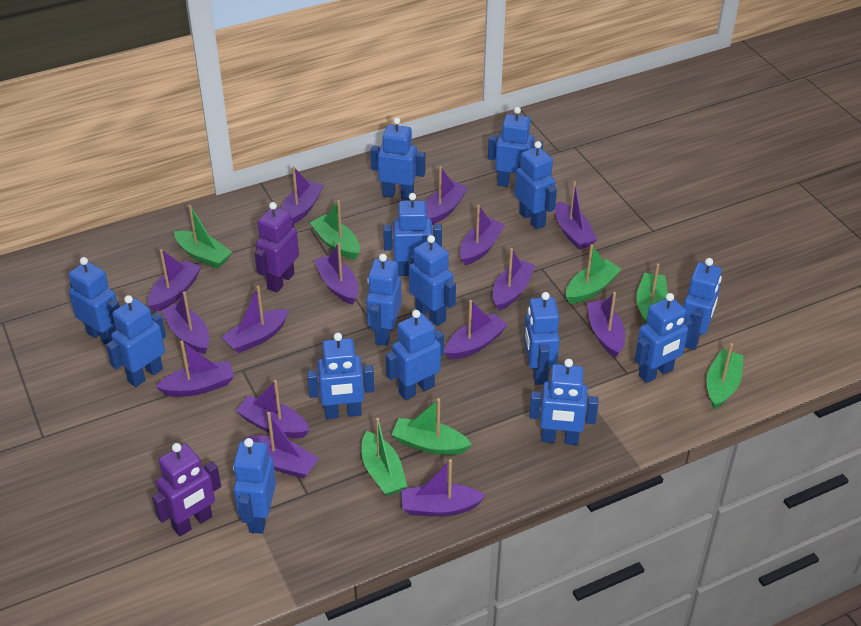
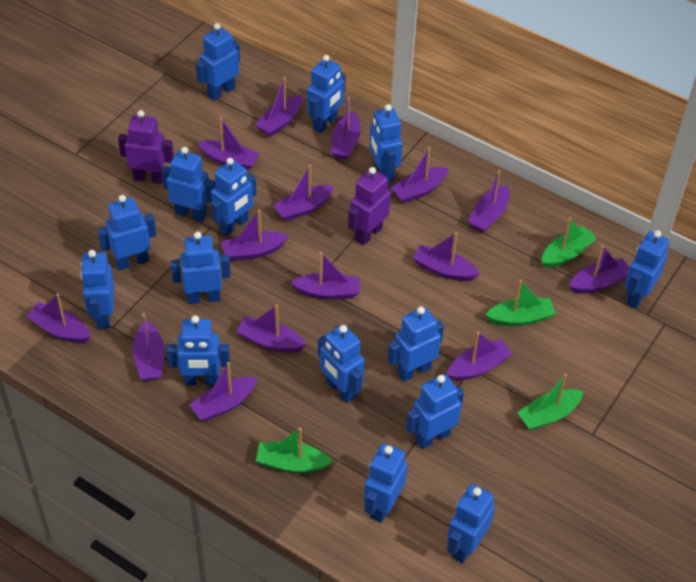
green boat: [174,205,232,268] [310,200,360,260] [362,418,407,496] [391,398,472,455] [566,244,622,304] [636,263,668,324] [707,343,744,409] = 7 -> [256,427,333,473] [486,280,556,326] [517,374,584,430] [542,217,597,268] = 4

